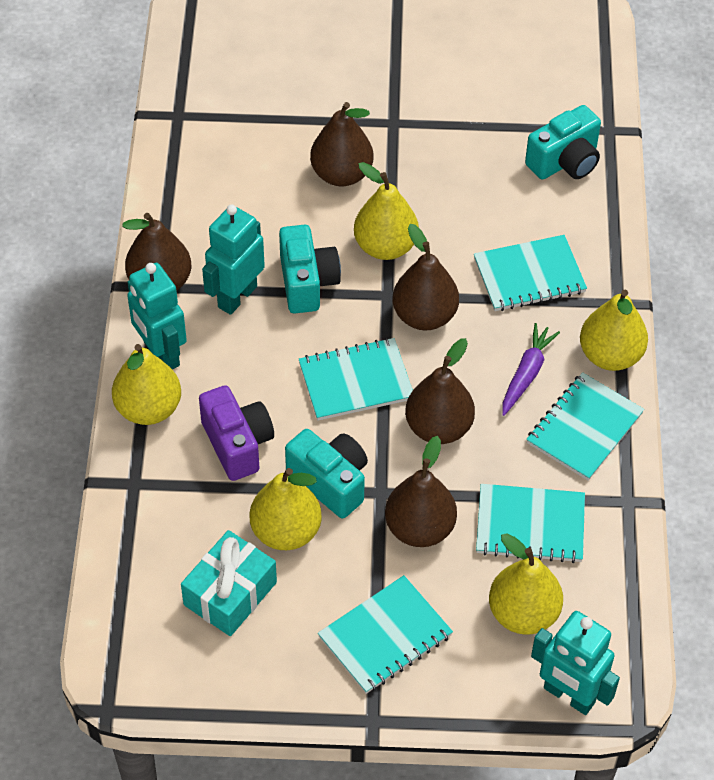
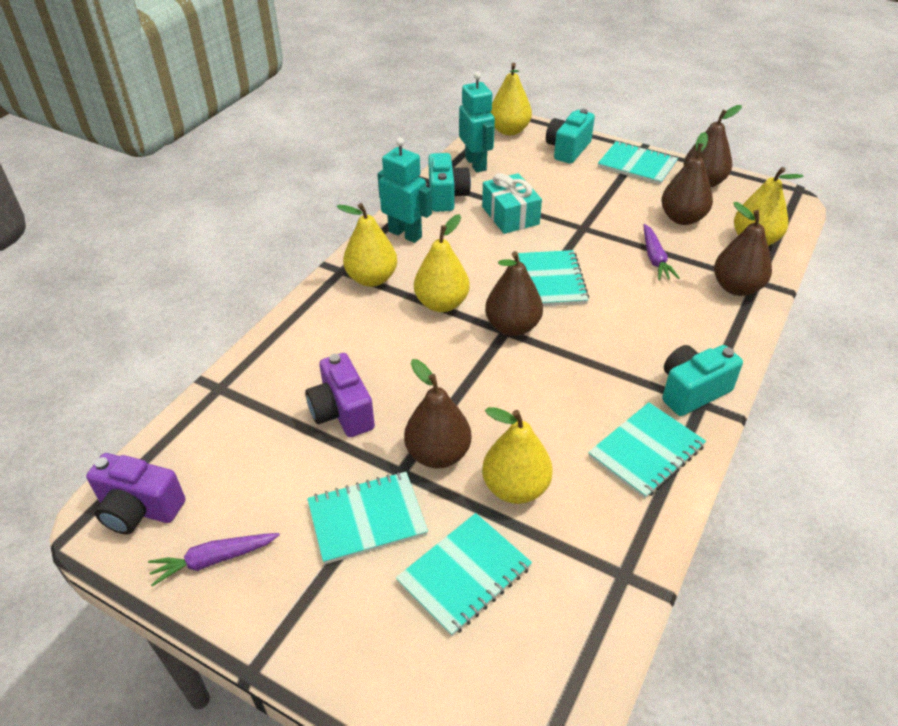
purple camera: [199,385,274,481] = 1 -> [86,453,185,534] [305,353,375,437] = 2
purple carrot: [502,323,560,416] = 1 -> [148,533,280,587] [643,224,679,280] = 2
turquoise robot: [127,263,187,369] [202,204,265,315] [531,611,620,715] = 3 -> [378,137,432,243] [459,72,495,172] = 2

